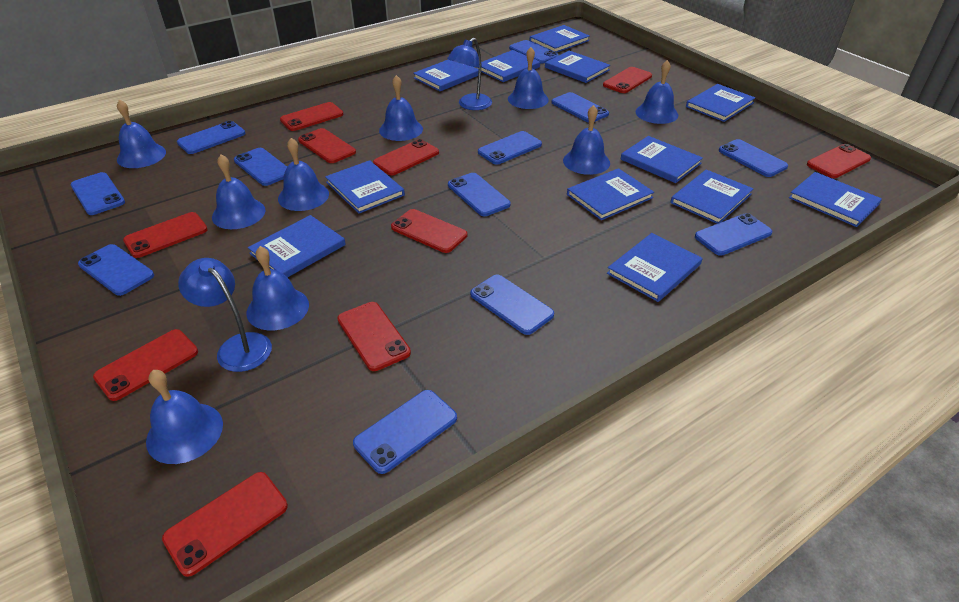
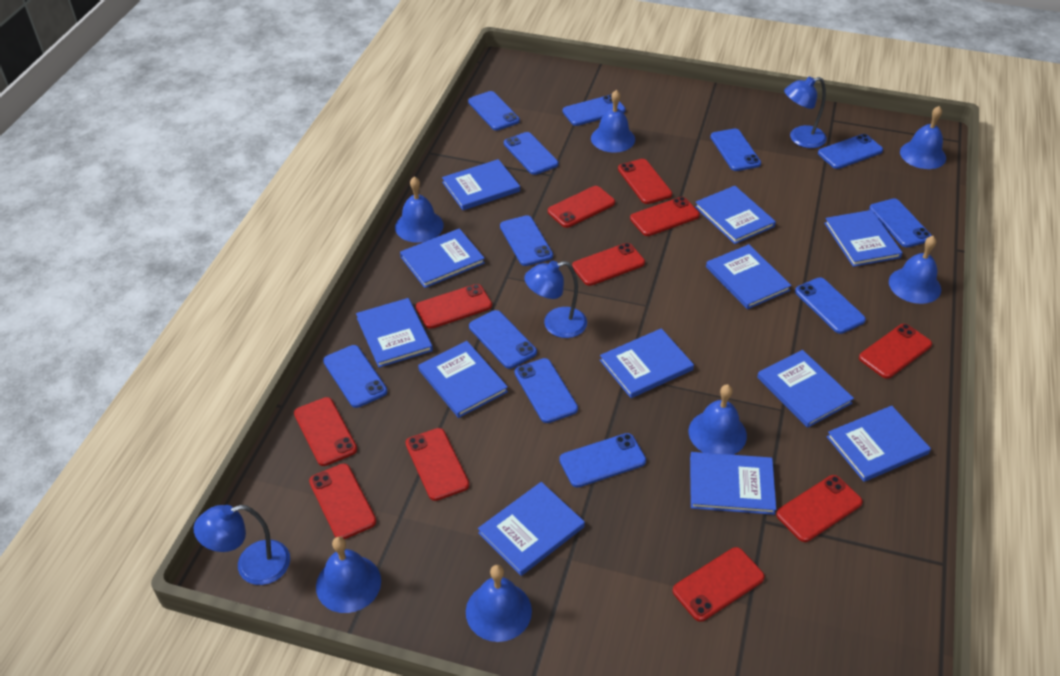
blue bell: [117,99,166,168] [146,370,223,464] [212,154,265,229] [246,246,309,330] [278,138,329,211] [379,75,423,141] [508,47,549,109] [563,105,610,175] [636,60,678,124] = 9 -> [316,537,381,613] [395,176,444,243] [466,565,532,642] [591,90,635,153] [689,384,747,455] [889,236,941,304] [900,106,946,169] = 7
blue lamp: [178,258,272,372] [447,38,492,110] = 2 -> [194,505,290,585] [524,261,587,338] [784,77,827,148] = 3
red phone: [93,329,198,401] [123,212,208,258] [162,472,288,577] [280,102,343,131] [298,128,356,163] [337,302,411,371] [373,139,439,175] [391,209,467,253] [603,67,652,93] [807,144,871,178] = 10 -> [294,397,357,466] [309,463,376,539] [406,428,469,501] [416,284,492,329] [548,186,615,228] [572,243,645,286] [618,159,672,204] [630,197,700,236] [673,547,765,622] [776,475,863,542] [859,324,932,379] = 11

